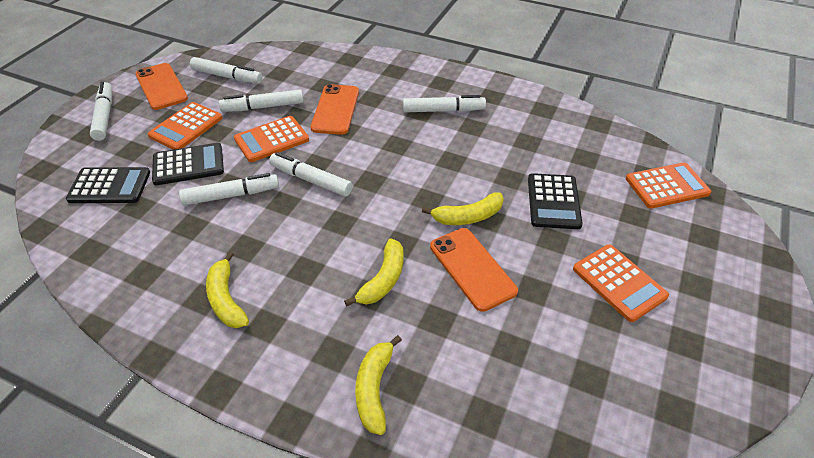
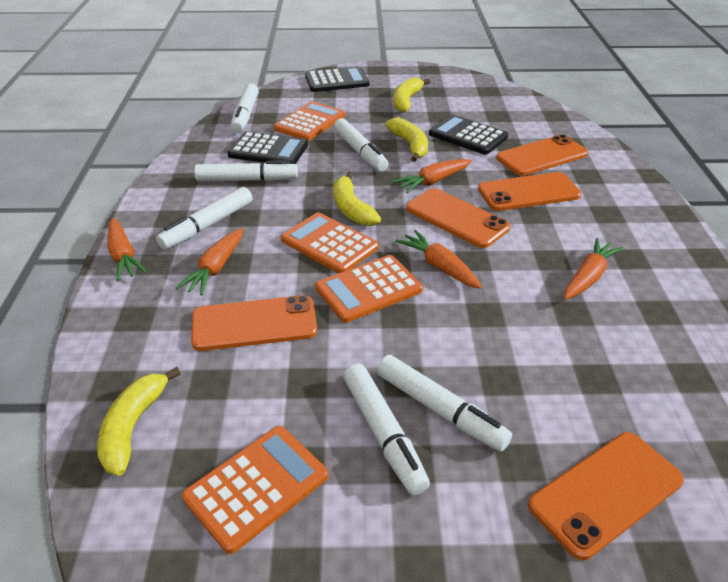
orange carrot: none = 0 -> [107,218,147,281] [176,228,244,296] [392,159,472,193] [396,230,482,289] [564,238,624,300] = 5
orange phone: [135,63,188,110] [311,84,359,135] [430,228,518,312] = 3 -> [191,295,317,351] [406,188,510,248] [478,172,581,211] [496,134,588,176] [528,432,684,560] = 5

